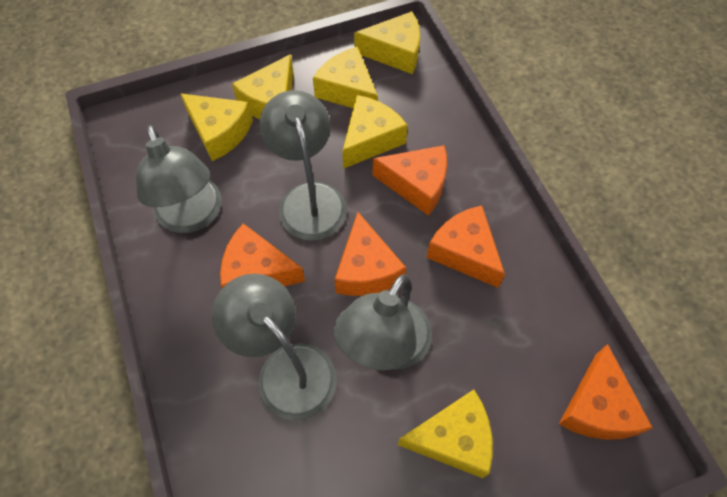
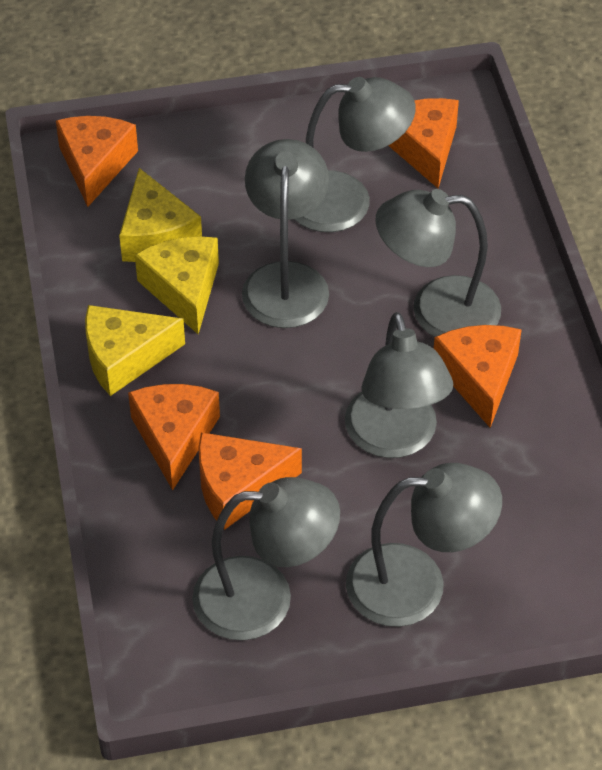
grey lamp: [136,125,222,233] [212,274,336,420] [259,90,347,241] [334,274,432,370] = 4 -> [192,477,340,640] [242,139,329,328] [294,77,416,232] [345,312,453,458] [346,463,502,627] [375,189,501,337] = 6
yellow cheese: [180,93,253,161] [232,54,294,119] [313,47,378,108] [342,95,408,169] [354,11,420,74] [398,390,493,478] = 6 -> [85,305,185,396] [119,168,202,262] [135,236,219,334] = 3

